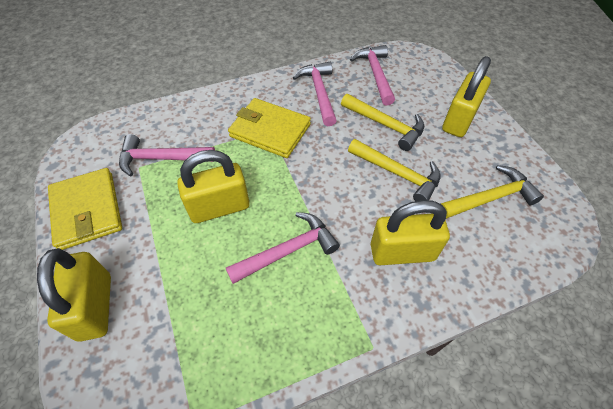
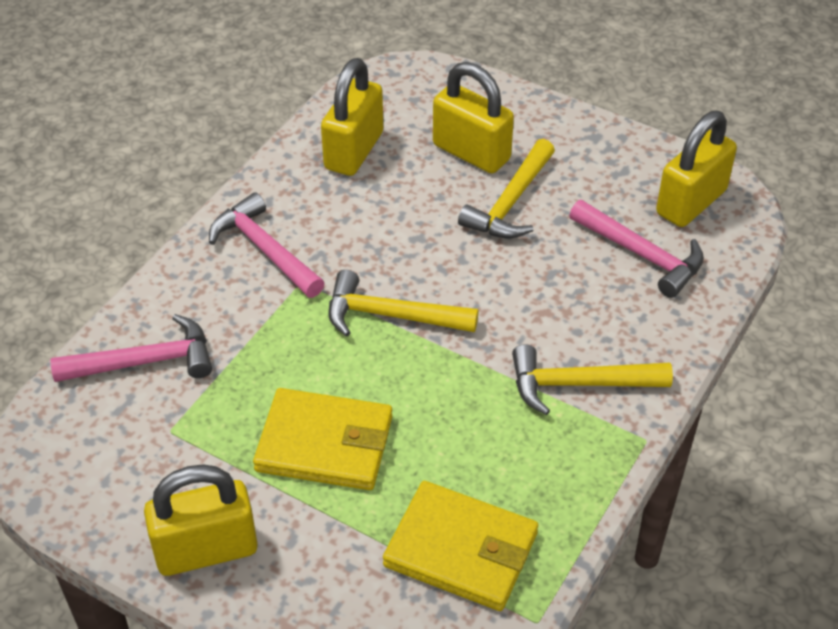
pink hammer: [119,134,215,176] [226,212,340,284] [293,62,337,126] [350,45,395,105] = 4 -> [50,314,212,382] [209,192,324,298] [569,200,704,298] = 3

